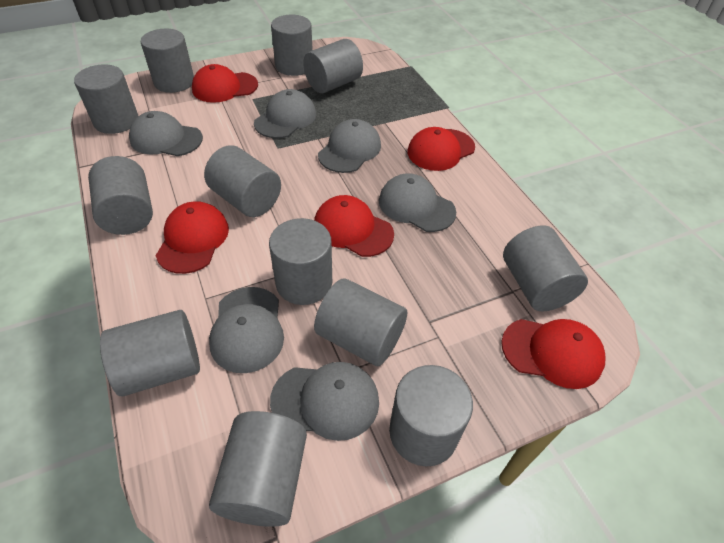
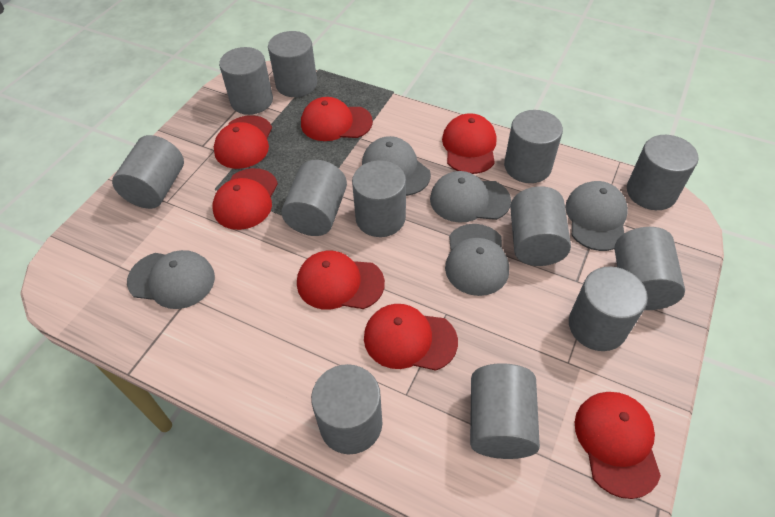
grey cap: [129,111,203,156] [209,287,284,373] [254,89,316,138] [270,362,379,441] [318,119,381,173] [379,174,456,232] = 6 -> [127,250,215,309] [362,136,431,196] [430,171,511,223] [445,224,509,296] [565,181,628,251] = 5
red cap: [156,201,229,274] [192,64,258,103] [314,195,394,257] [407,127,475,171] [501,319,606,389] = 5 -> [213,168,278,230] [214,115,272,169] [297,251,385,310] [301,97,373,141] [364,304,458,371] [442,113,496,174] [575,392,661,499] = 7

